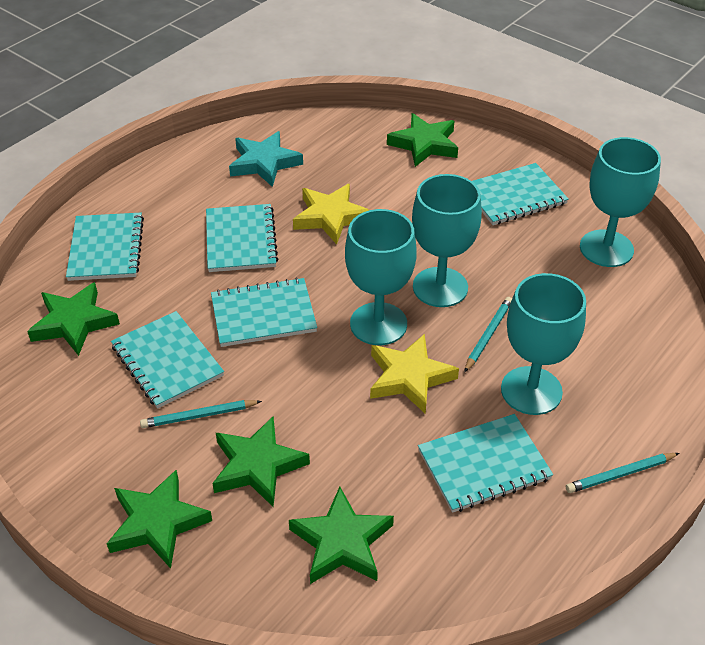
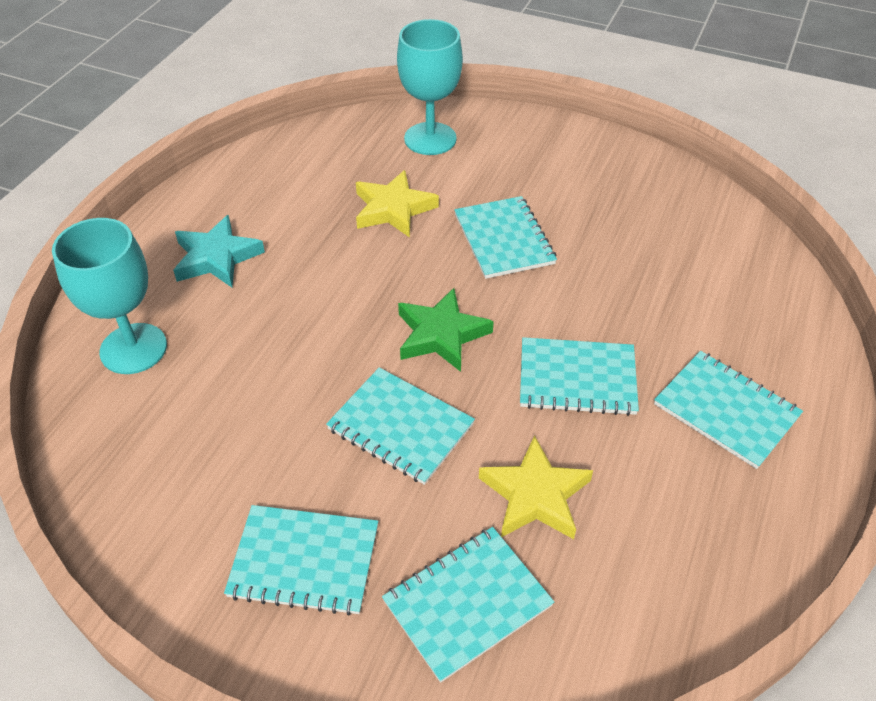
green star: [27,282,120,356] [107,470,212,568] [212,417,310,507] [289,487,394,584] [387,113,458,167] = 5 -> [398,288,494,372] = 1
turquoise goblet: [345,209,417,345] [412,174,482,307] [501,273,586,415] [580,137,661,267] = 4 -> [52,218,167,374] [397,19,463,155] = 2
turquoise pencil: [140,400,262,428] [464,297,512,373] [566,453,679,493] = 3 -> none = 0

